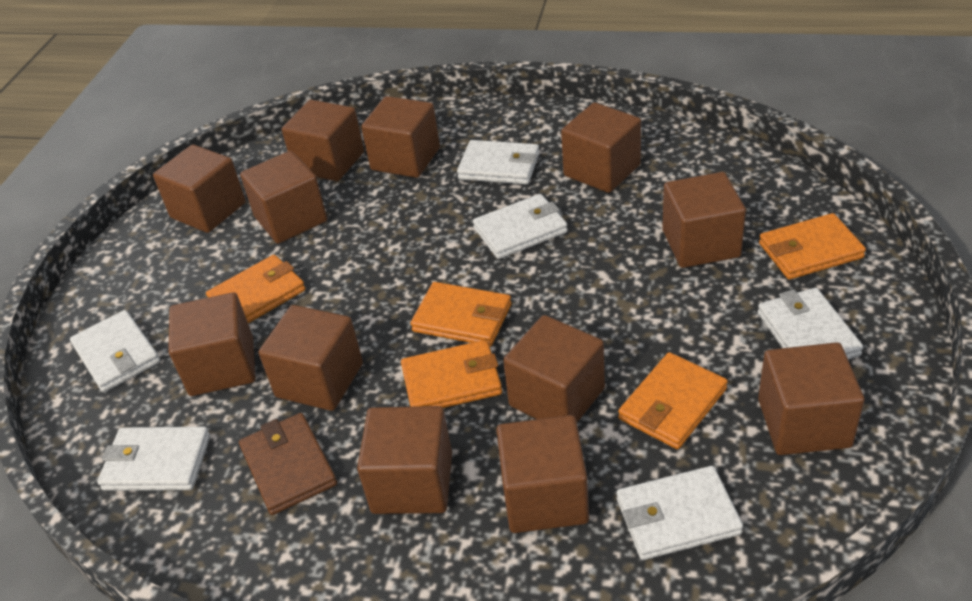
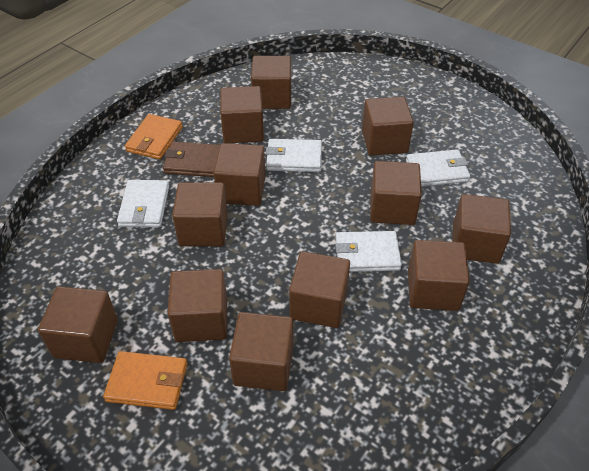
orange wallet: [206,255,306,323] [401,340,502,408] [411,282,512,346] [618,352,728,449] [759,213,866,280] = 5 -> [103,351,187,410] [125,114,183,159] = 2
white wallet: [70,310,160,392] [97,427,210,491] [457,140,540,184] [473,194,568,259] [616,466,743,560] [758,288,863,360] = 6 -> [117,180,169,227] [266,139,322,172] [335,231,402,272] [406,149,470,187] = 4

